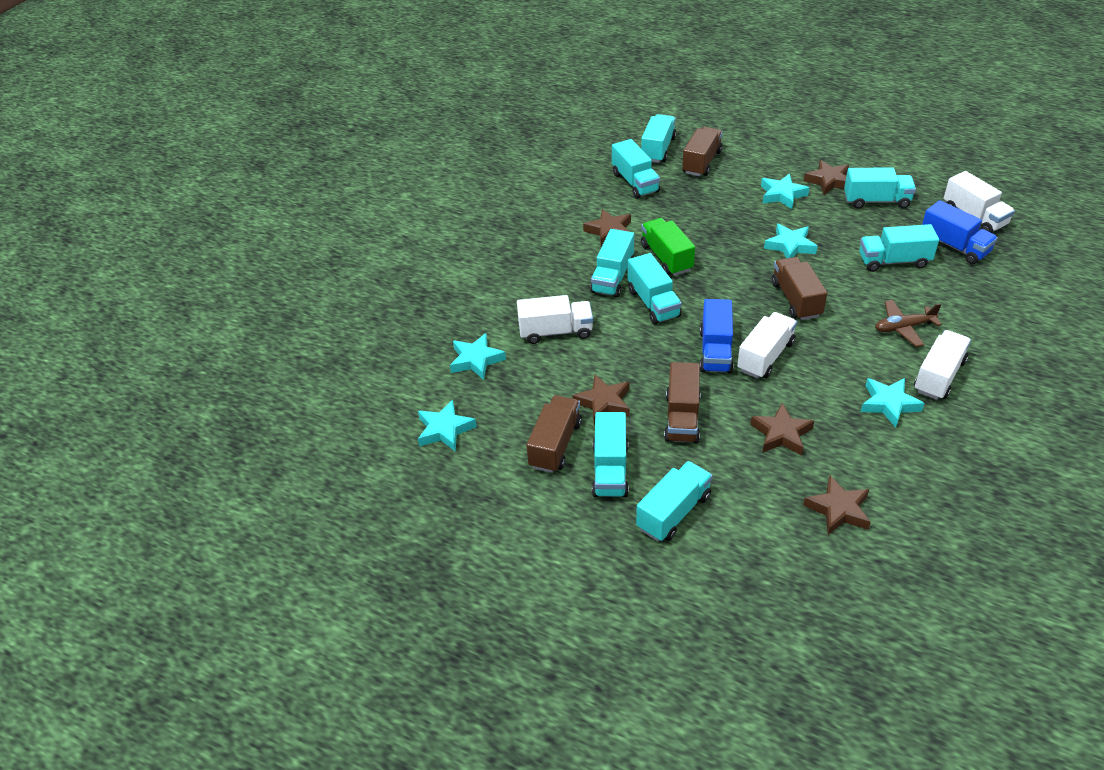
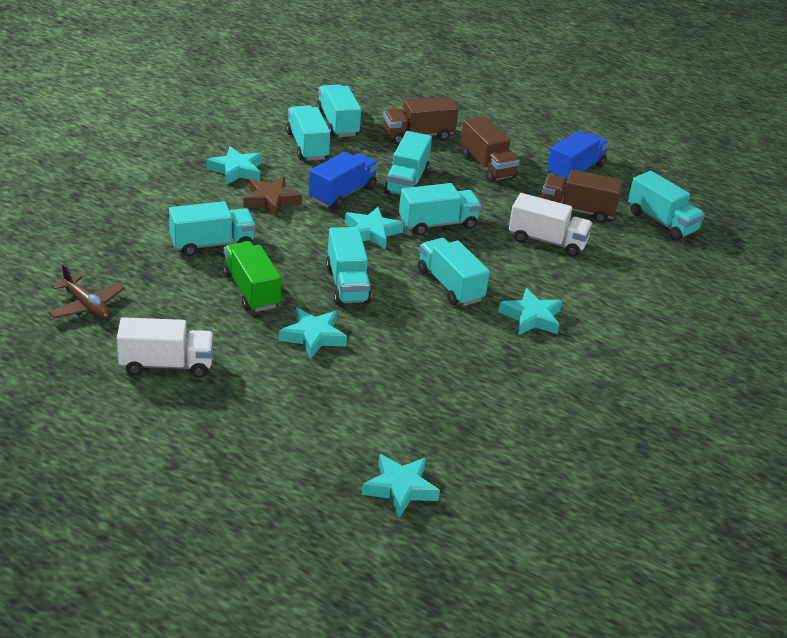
brown star: [572,374,630,425] [583,209,631,247] [750,403,814,455] [803,475,871,535] [804,160,849,195] = 5 -> [243,177,302,217] = 1
brown truck: [527,395,582,473] [664,362,701,443] [682,127,723,176] [771,257,827,320] = 4 -> [383,97,458,144] [461,116,520,182] [542,169,623,223] = 3
white truck: [517,295,593,344] [737,312,797,379] [914,330,971,400] [943,171,1015,233] = 4 -> [117,317,214,378] [509,193,593,257] = 2

